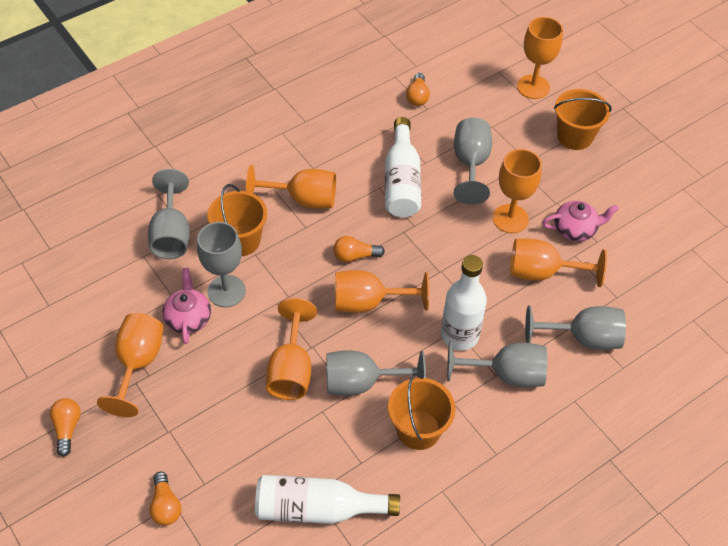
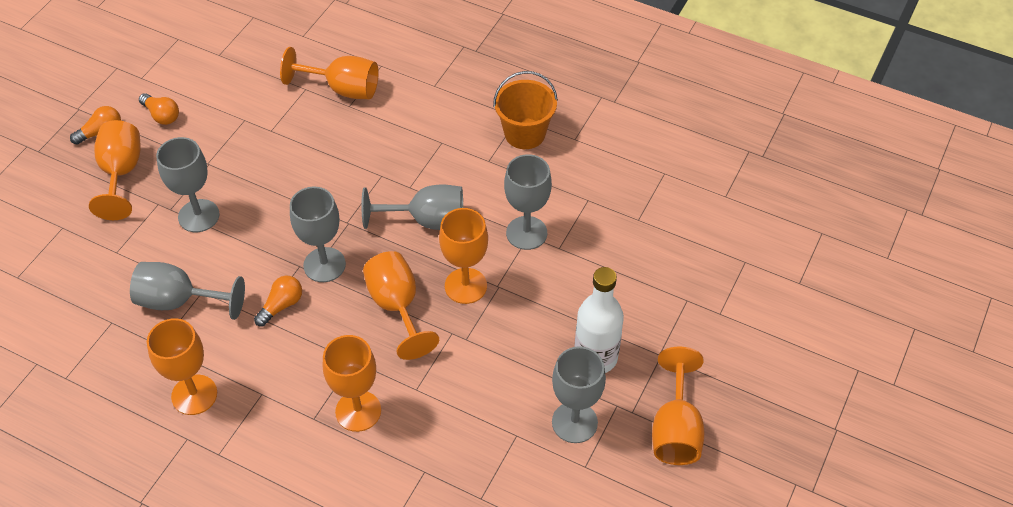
orange bucket: [207,184,267,256] [388,373,456,450] [554,89,612,150] = 3 -> [493,71,558,149] = 1
orange light bulb: [50,398,81,457] [149,472,181,526] [333,236,385,262] [406,73,430,106] = 4 -> [70,106,121,145] [139,93,179,125] [254,276,302,326] = 3
pink teapot: [162,268,211,344] [542,201,619,241] = 2 -> none = 0
white bottle: [255,475,400,524] [385,117,421,217] [441,255,487,350] = 3 -> [574,267,624,373] = 1

